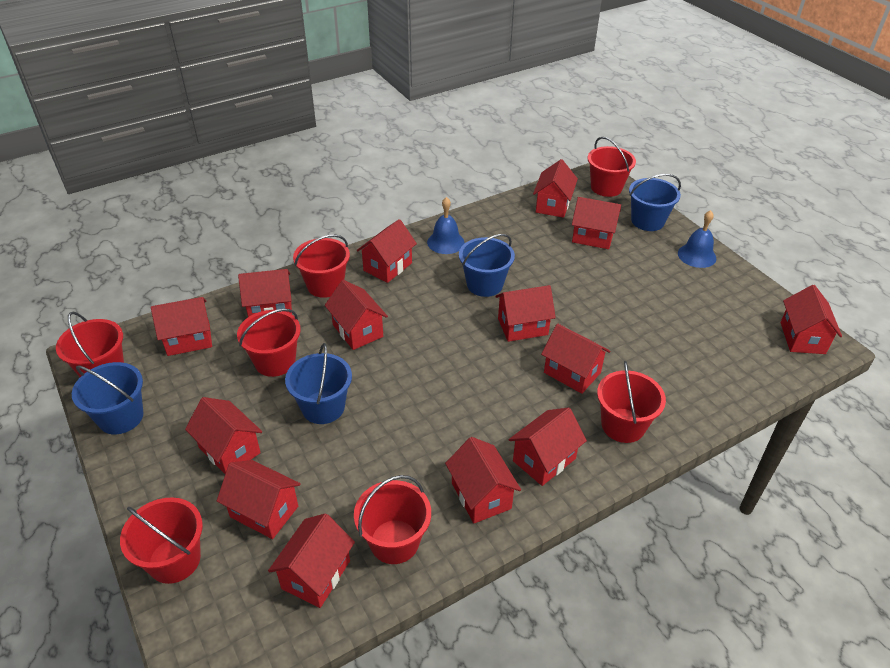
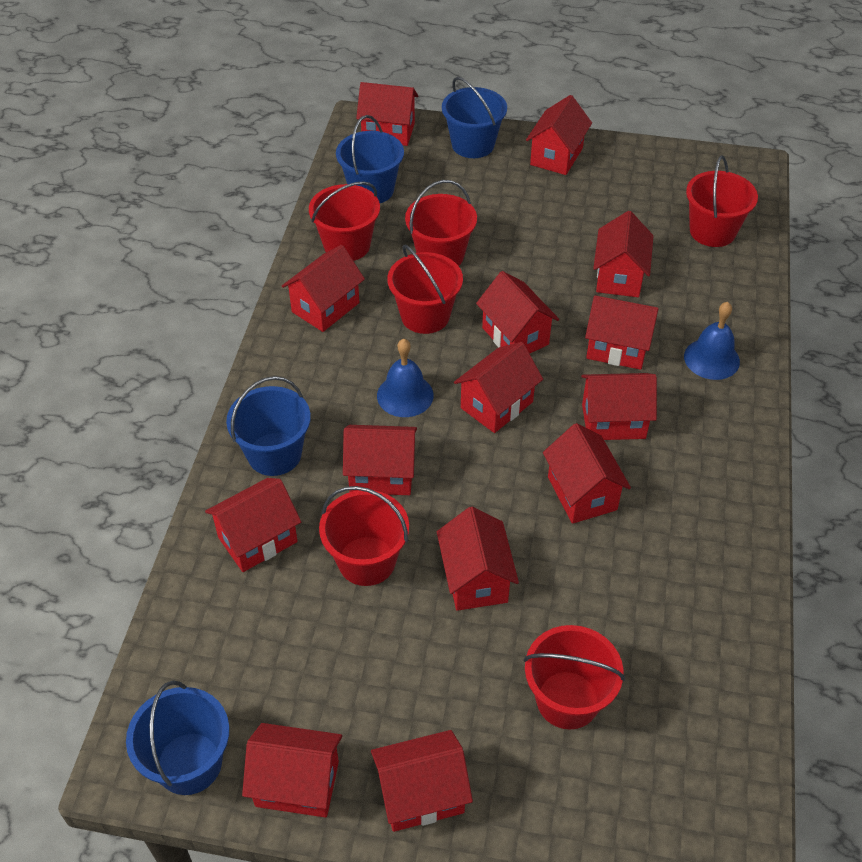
red bucket: [56,311,124,377] [120,497,203,584] [237,309,301,377] [293,235,350,298] [354,475,431,564] [588,137,636,197] [597,361,666,443] = 7 -> [309,181,380,261] [319,486,409,586] [387,244,463,334] [405,180,477,266] [524,625,625,730] [686,156,758,247] = 6

